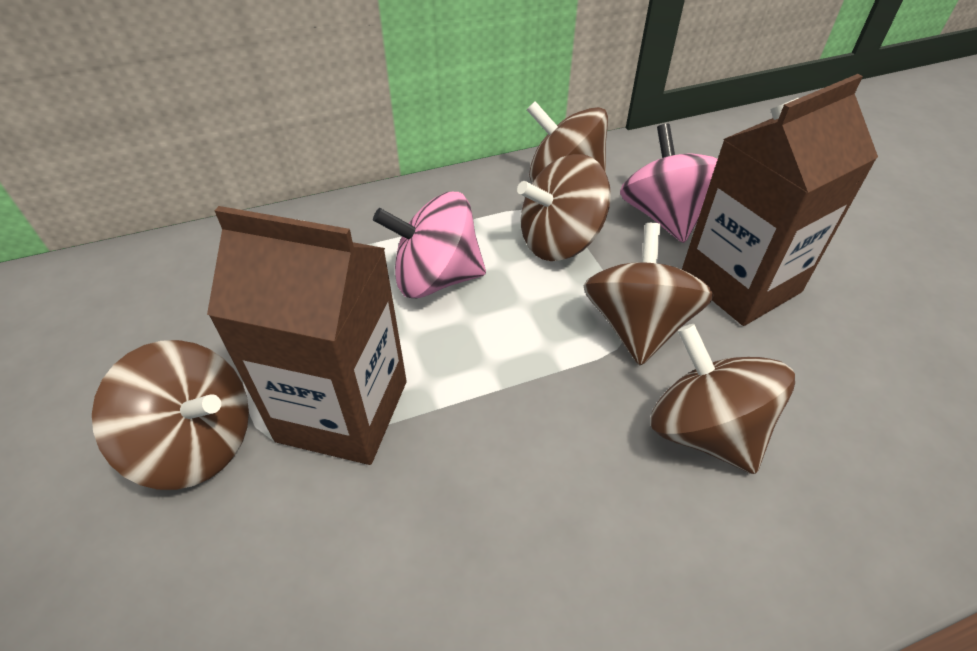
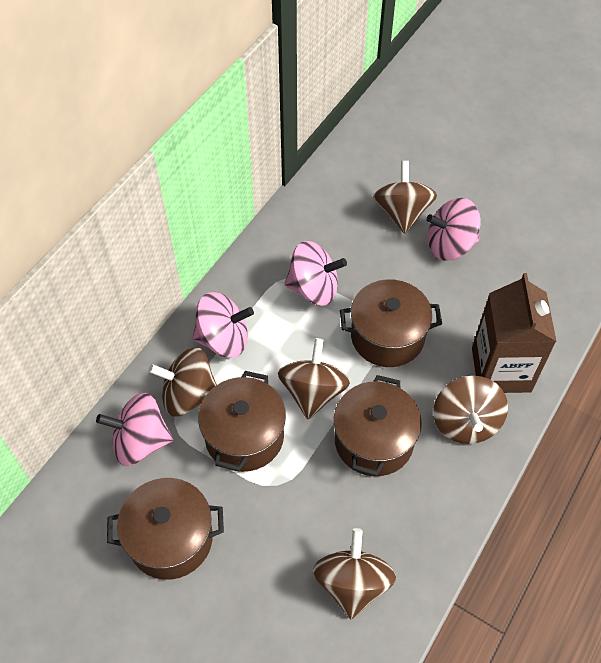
brown carton: [207,206,407,465] [682,74,878,326] = 2 -> [472,273,557,393] = 1
brown pot: none = 0 -> [107,478,224,580] [198,371,286,472] [334,375,422,476] [340,279,442,367] = 4
pink spinning top: [373,192,486,298] [620,124,718,243] = 2 -> [96,393,173,466] [193,292,254,358] [284,241,347,306] [426,198,480,261] = 4

